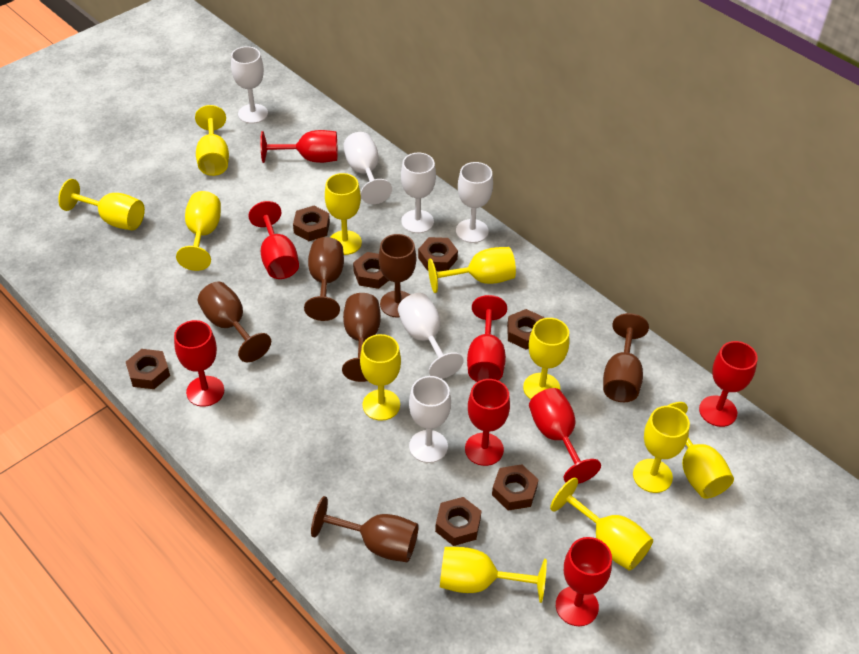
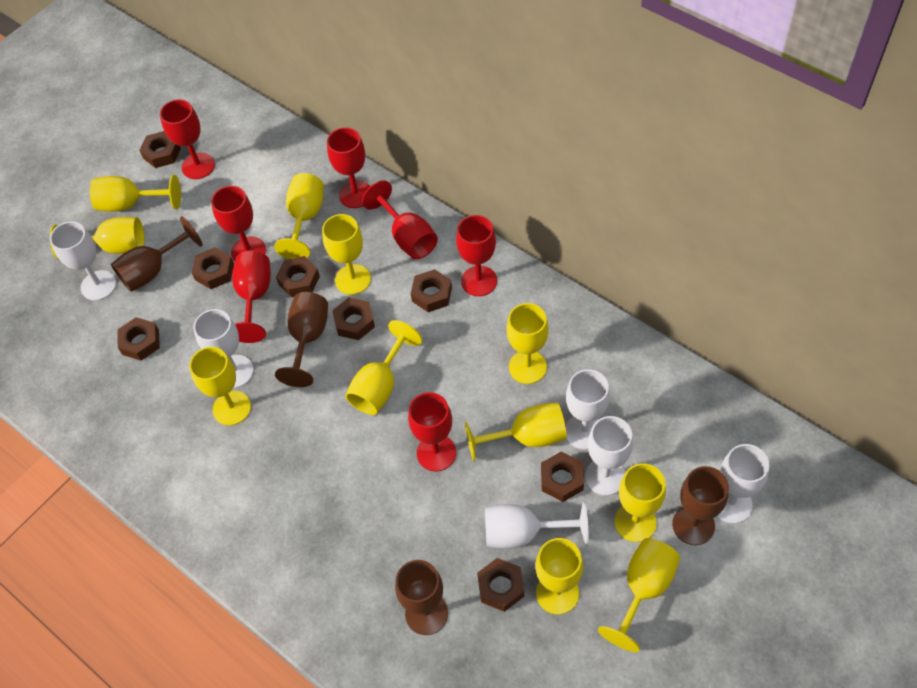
brown goblet: [198,281,271,362] [304,237,344,321] [311,496,419,562] [342,293,381,382] [379,234,416,318] [603,313,649,402] = 6 -> [111,216,203,292] [275,292,328,387] [395,560,448,635] [672,466,729,545] = 4
brown nut: [126,349,170,389] [293,206,330,241] [353,252,389,289] [418,237,458,271] [435,497,481,546] [492,464,539,511] [507,309,545,350] = 7 -> [117,317,160,361] [139,131,181,168] [192,247,234,289] [276,256,320,297] [332,298,375,340] [411,269,452,312] [477,558,524,612] [541,452,584,502] = 8
red goblet: [174,320,224,407] [248,201,299,279] [260,130,338,163] [465,379,510,466] [467,295,507,382] [529,388,601,484] [556,537,612,626] [699,341,758,427] = 8 -> [160,99,215,179] [211,186,266,261] [232,251,271,343] [327,127,370,208] [362,180,438,259] [408,392,456,471] [456,215,497,296] = 7

